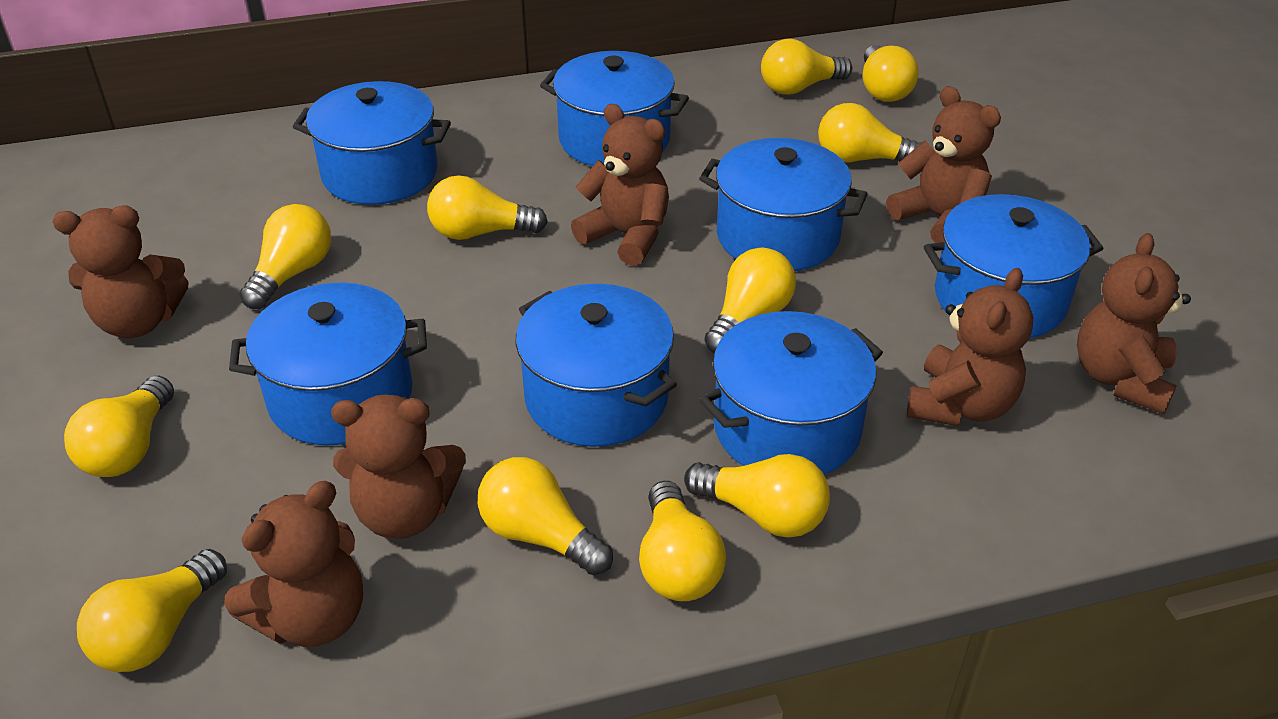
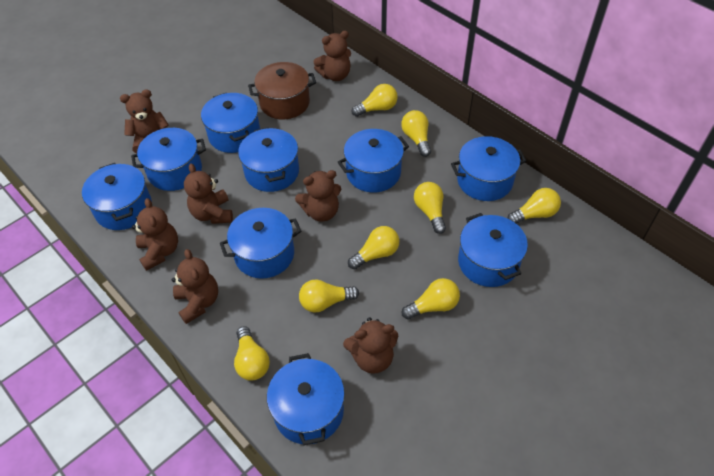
blue pot: [229,283,427,445] [293,81,451,205] [516,284,677,447] [540,51,689,166] [699,138,867,271] [700,311,883,475] [924,194,1104,338] = 7 -> [82,163,152,230] [131,128,206,191] [201,93,260,153] [220,208,301,279] [238,127,299,192] [267,353,345,445] [338,129,409,193] [451,136,526,201] [458,213,528,287] = 9
brown pot: none = 0 -> [248,62,316,119] = 1
yellow light bulb: [64,376,174,477] [77,549,227,672] [239,204,331,309] [427,175,548,240] [478,457,613,575] [639,481,726,601] [684,454,830,537] [704,248,796,353] [761,39,852,95] [818,103,921,163] [863,45,919,102] = 11 -> [234,326,270,381] [299,279,359,312] [348,226,399,269] [352,84,398,117] [401,110,431,157] [402,278,460,319] [414,182,446,234] [507,188,561,223] = 8

